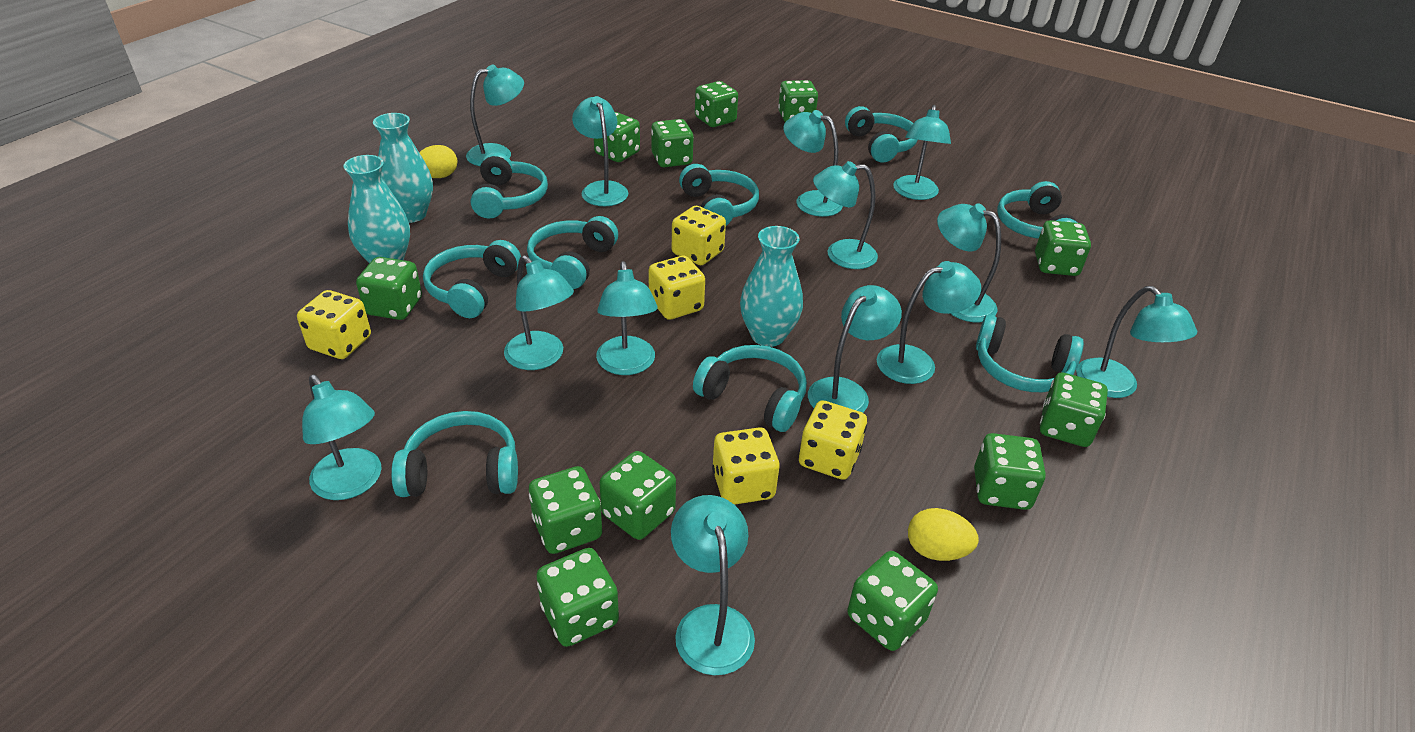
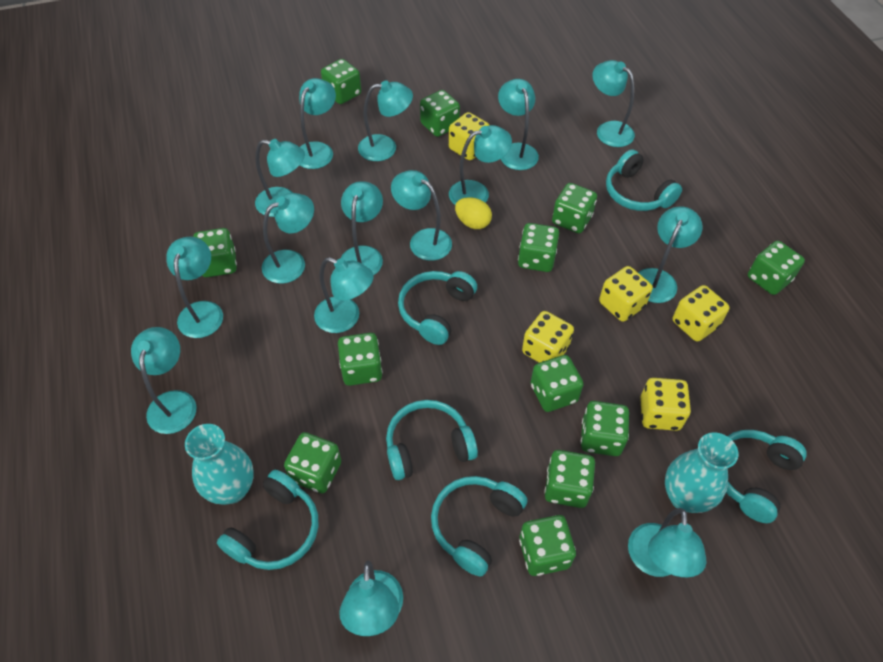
turquoise headphones: [391,411,518,497] [423,240,521,318] [471,152,548,218] [527,216,618,289] [679,164,759,226] [693,345,807,432] [845,106,917,162] [976,314,1084,392] [997,181,1077,239] = 9 -> [217,470,318,570] [386,400,478,480] [398,271,477,345] [431,476,527,577] [606,149,682,211] [726,430,807,523] = 6
turquoise lamp: [302,375,382,500] [466,65,524,166] [504,255,574,370] [572,96,628,206] [596,261,658,375] [671,495,755,675] [783,110,843,217] [808,285,902,413] [813,161,878,269] [877,261,981,384] [893,105,951,200] [937,203,1001,322] [1076,286,1197,398] = 13 -> [131,327,197,434] [167,237,223,338] [255,139,305,217] [262,193,314,284] [299,78,336,169] [314,257,374,333] [339,561,403,636] [341,181,383,275] [358,80,413,161] [391,170,452,261] [449,125,512,205] [498,79,539,170] [593,60,635,147] [628,508,707,577] [638,206,703,303] = 15
turquoise vase: [343,155,410,263] [373,113,433,223] [740,226,803,347] = 3 -> [185,424,254,505] [665,432,738,513] = 2
yellow egg: [419,145,457,178] [908,508,979,561] = 2 -> [455,197,492,229] = 1

